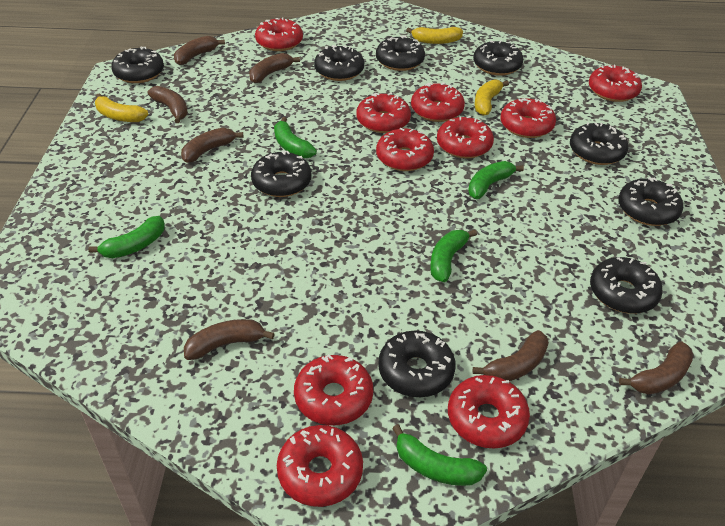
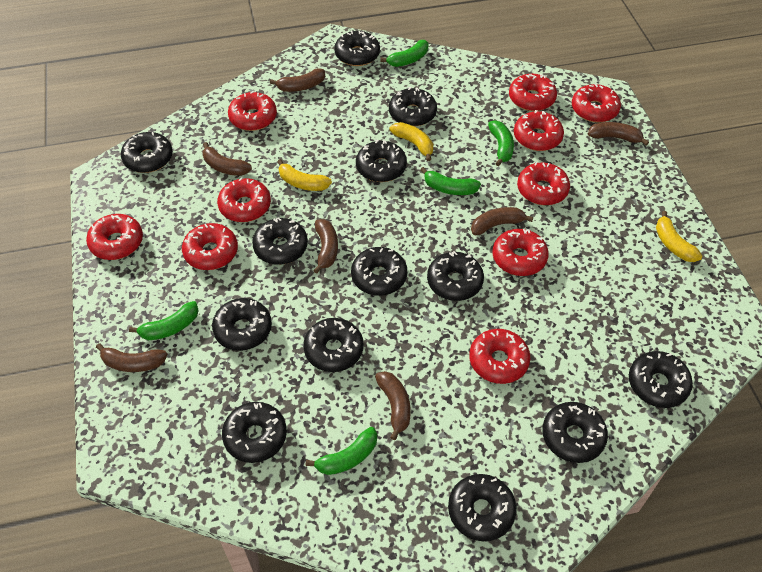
black donut: [111,46,164,83] [251,151,312,197] [314,45,364,81] [376,35,425,71] [378,331,456,397] [473,40,523,76] [570,122,629,165] [590,257,663,314] [618,177,683,226] = 9 -> [121,132,173,173] [212,298,272,351] [222,402,287,463] [252,217,308,265] [303,318,364,372] [334,31,380,66] [351,247,407,295] [356,140,407,182] [389,87,437,126] [427,251,484,301] [448,474,517,541] [542,402,608,463] [629,351,693,408] = 13

